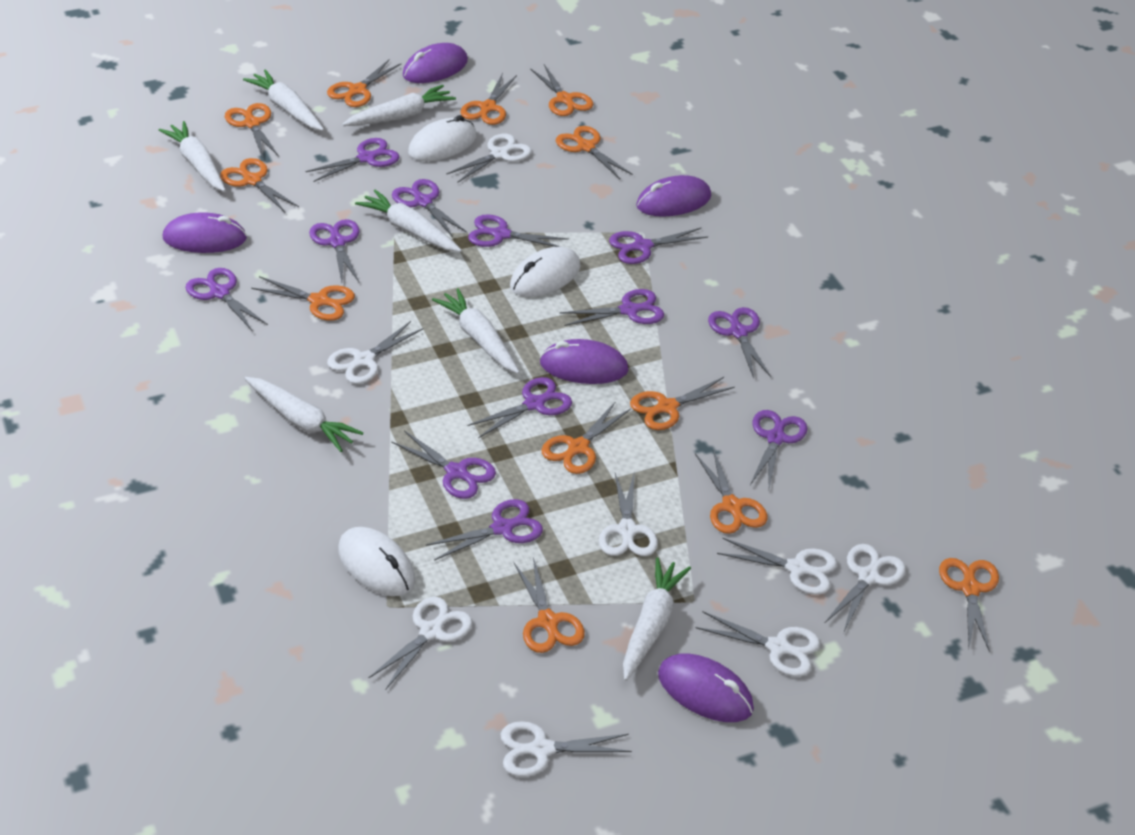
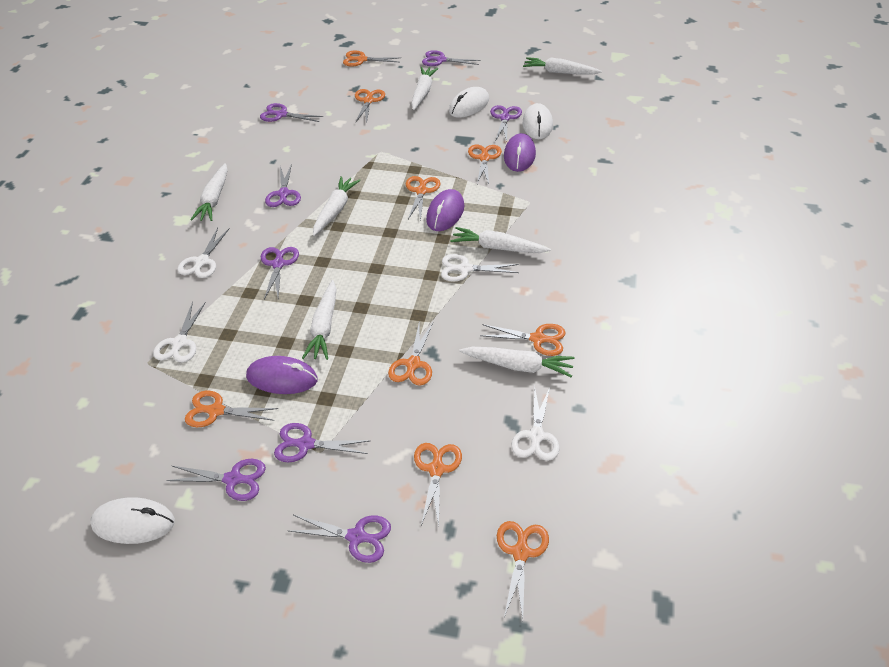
orange scissors: [220,158,299,212] [225,103,279,158] [251,276,355,321] [327,60,401,107] [461,73,517,125] [514,557,585,653] [530,64,594,116] [541,401,631,474] [556,126,633,179] [630,377,735,430] [695,449,767,534] [939,558,999,652] = 12 -> [185,391,278,427] [343,51,398,66] [355,89,385,124] [388,323,433,385] [406,176,440,221] [414,443,462,527] [468,145,502,184] [480,324,566,356] [497,521,549,619] = 9
purple mouse: [163,212,247,253] [403,43,468,83] [540,339,629,384] [636,175,711,217] [658,653,754,722] = 5 -> [246,356,318,394] [426,189,464,231] [504,133,536,172] = 3
purple scissors: [185,268,268,330] [306,138,399,182] [309,219,359,282] [391,430,496,499] [392,179,467,237] [426,499,543,561] [467,377,572,438] [468,214,569,247] [559,289,664,326] [609,228,708,264] [708,307,771,378] [750,410,808,488] = 12 -> [166,459,266,501] [260,103,323,122] [261,247,299,299] [265,164,301,207] [274,423,369,462] [288,515,391,563] [422,50,481,66] [490,105,522,142] = 8
white scissors: [327,321,423,384] [368,597,472,690] [446,134,532,183] [500,721,632,777] [599,473,658,556] [696,611,820,677] [717,538,837,595] [825,544,906,633] = 8 -> [153,301,206,363] [177,228,230,278] [441,254,519,282] [512,385,560,461] = 4

